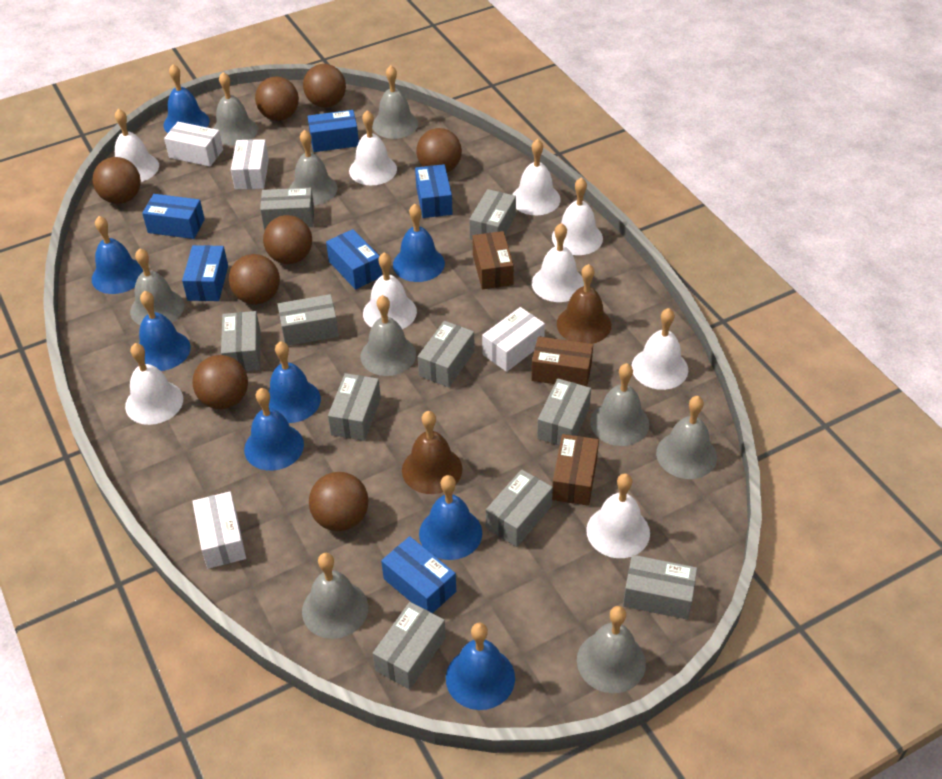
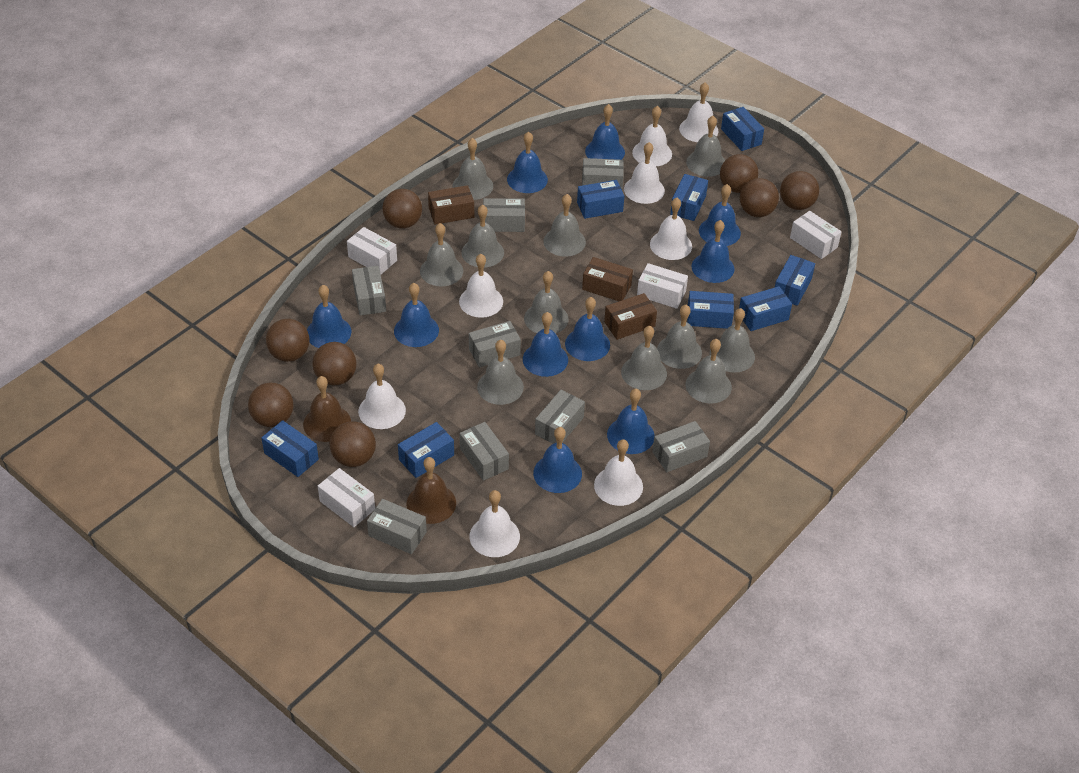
blue bell: [92,216,143,294] [139,291,191,371] [163,64,210,133] [244,388,304,471] [269,341,321,423] [393,204,445,282] [419,475,482,560] [446,623,515,710] = 8 -> [307,285,351,348] [394,283,439,347] [507,132,548,193] [523,312,568,377] [533,427,582,493] [565,297,610,361] [585,104,625,160] [607,389,655,454] [691,220,735,283] [699,184,741,246] = 10
blue box: [142,194,205,239] [182,245,228,301] [308,110,359,152] [326,229,382,290] [381,536,456,613] [415,164,453,218] = 6 -> [261,420,319,477] [398,422,454,478] [577,180,624,219] [670,174,708,221] [687,291,734,329] [721,107,764,151] [739,286,792,331] [775,255,815,306] = 8
grey bell: [130,248,184,325] [213,72,258,146] [289,130,338,205] [302,553,368,639] [361,295,416,376] [372,65,418,139] [577,606,646,693] [590,363,650,446] [656,396,717,479] = 9 -> [420,223,463,286] [452,138,493,200] [461,205,504,268] [477,340,524,405] [524,271,569,333] [543,194,586,257] [621,326,667,390] [657,305,702,369] [686,116,725,177] [686,339,732,404] [710,308,755,373] = 11
grey box: [221,311,261,371] [260,188,314,229] [278,294,339,346] [328,373,381,441] [373,602,446,689] [418,321,475,387] [469,189,516,240] [486,469,553,547] [537,378,591,445] [623,555,697,620] = 10 -> [352,266,386,315] [367,499,427,554] [460,422,509,481] [469,321,521,367] [483,198,525,232] [535,390,585,444] [582,158,624,189] [652,421,710,472] = 8
white bell: [115,109,159,182] [125,343,183,425] [349,110,397,185] [363,252,417,329] [512,139,561,215] [532,223,584,302] [552,177,603,255] [586,473,650,558] [631,308,688,390] = 9 -> [358,364,406,429] [459,254,503,318] [469,490,520,557] [594,439,643,506] [624,142,665,204] [632,106,672,166] [650,198,692,260] [679,82,719,142] = 8

